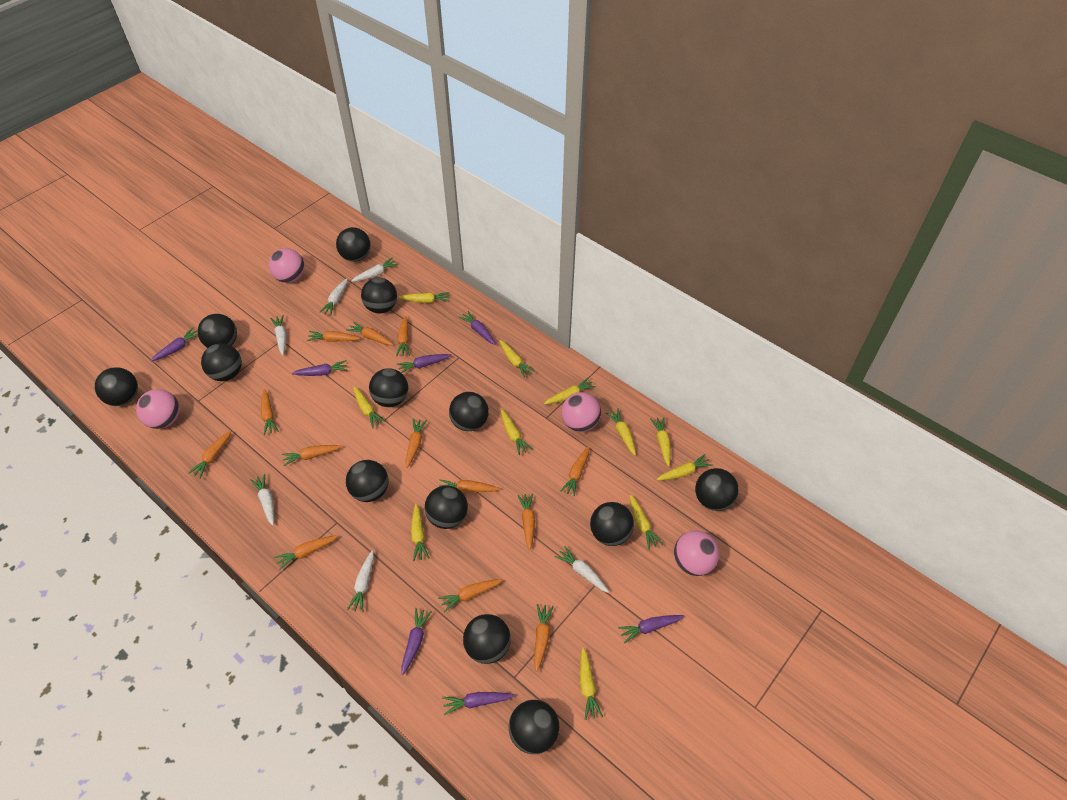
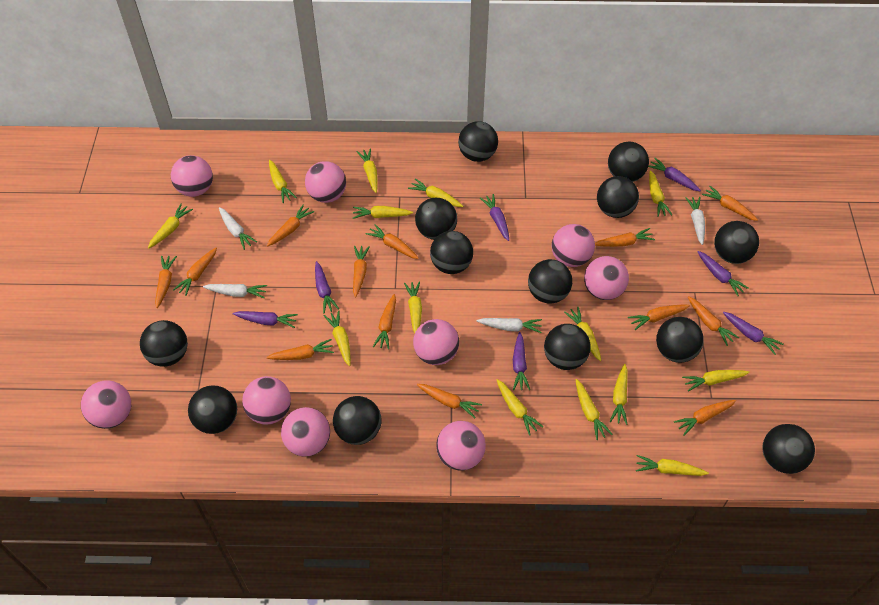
pink ball: [136,389,180,429] [269,248,305,283] [561,392,601,432] [674,531,719,576] = 4 -> [81,380,131,429] [171,155,213,197] [242,376,291,425] [281,407,330,457] [305,161,346,203] [413,319,459,365] [436,421,486,471] [552,224,595,267] [584,256,629,300] = 9
white carrot: [250,474,274,526] [270,315,286,355] [319,278,348,315] [347,550,374,612] [351,258,398,282] [555,546,609,593] = 6 -> [203,284,267,298] [219,207,257,250] [477,318,542,333] [685,197,705,245] = 4
yellow carrot: [353,387,386,428] [398,292,450,303] [411,504,429,561] [499,340,535,378] [501,409,532,455] [544,377,596,404] [580,648,603,720] [605,408,636,456] [630,495,663,550] [650,417,671,467] [656,454,713,480] = 11 -> [148,203,193,248] [269,160,297,203] [323,310,351,366] [353,206,413,219] [357,149,378,193] [404,281,422,333] [408,178,463,207] [497,379,544,436] [564,306,601,361] [576,379,613,440] [610,364,628,425] [636,455,709,476] [649,170,672,217] [682,370,750,392] = 14

